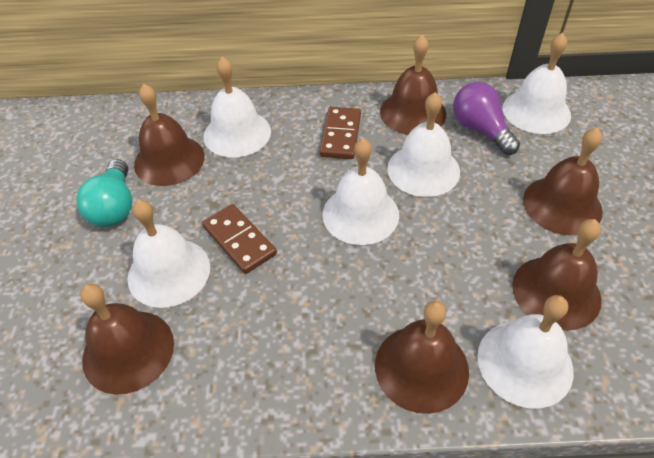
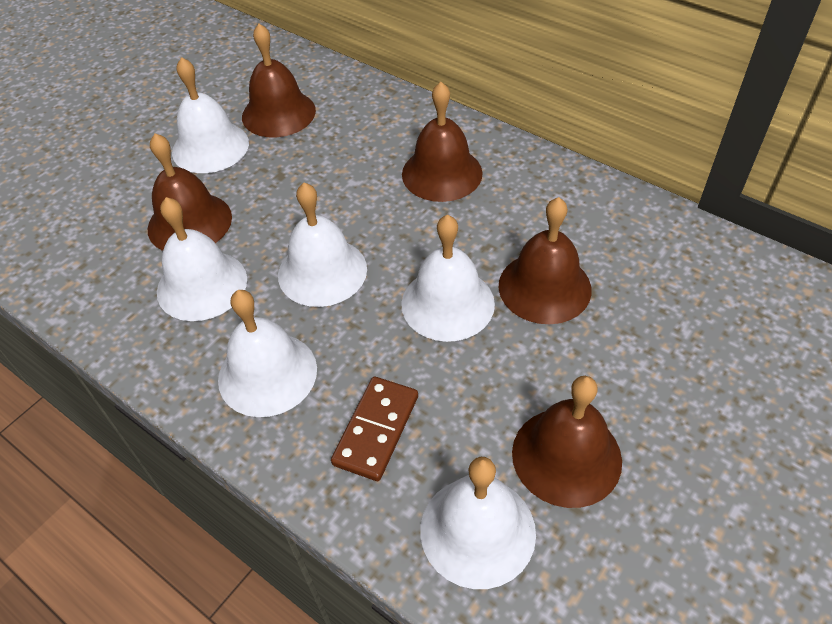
brown bell: [80,284,174,395] [134,84,205,186] [375,301,469,414] [380,35,446,135] [512,219,602,331] [523,127,603,235] = 6 -> [147,133,232,251] [242,24,316,138] [402,82,483,202] [499,197,592,324] [512,376,622,508] = 5
brown domino: [202,204,277,274] [320,107,361,159] = 2 -> [331,377,418,481] = 1
purple light bulb: [453,82,520,155] = 1 -> none = 0
turquoise light bulb: [76,159,132,227] = 1 -> none = 0

